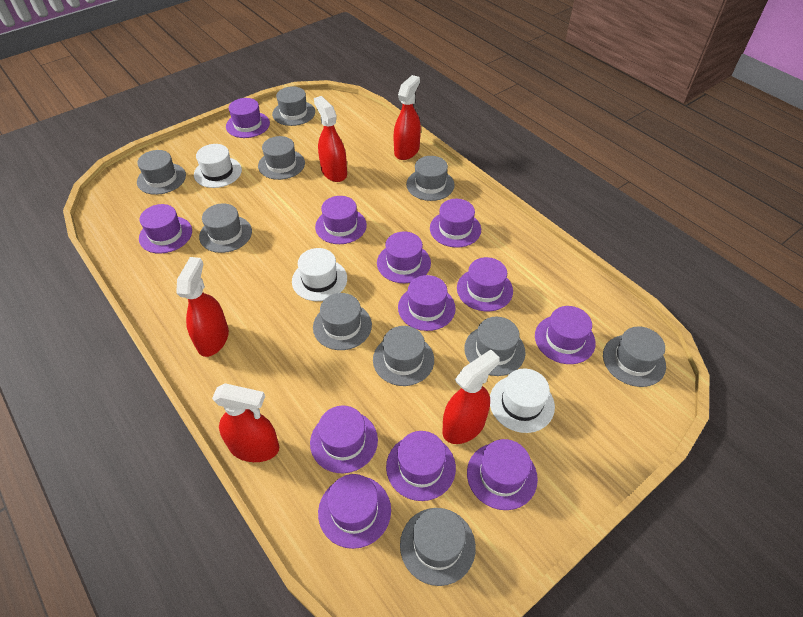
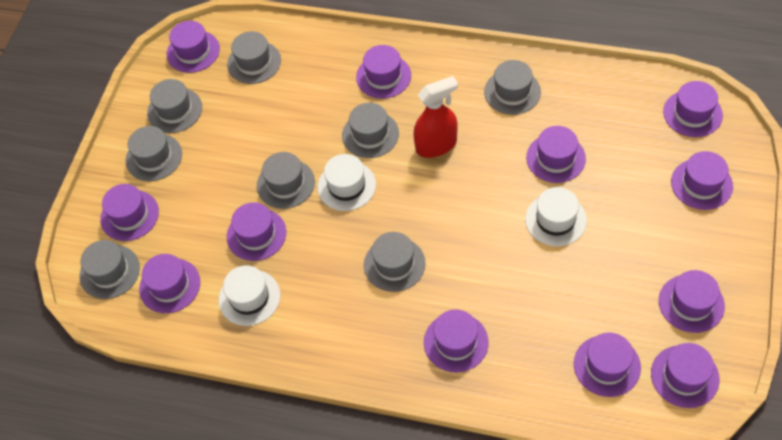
grey hat: [137,150,186,195] [199,203,252,253] [258,136,305,180] [272,86,315,126] [313,293,372,350] [373,326,434,386] [400,508,476,586] [406,156,455,201] [464,317,526,376] [603,327,666,387] = 10 -> [80,240,140,299] [126,126,182,181] [147,79,202,133] [227,31,281,84] [257,152,315,209] [342,103,399,158] [364,232,425,292] [484,60,541,115] = 8
red spray bottle: [176,257,229,357] [212,383,279,462] [314,96,347,182] [394,75,421,160] [442,349,500,444] = 5 -> [413,76,458,158] = 1

